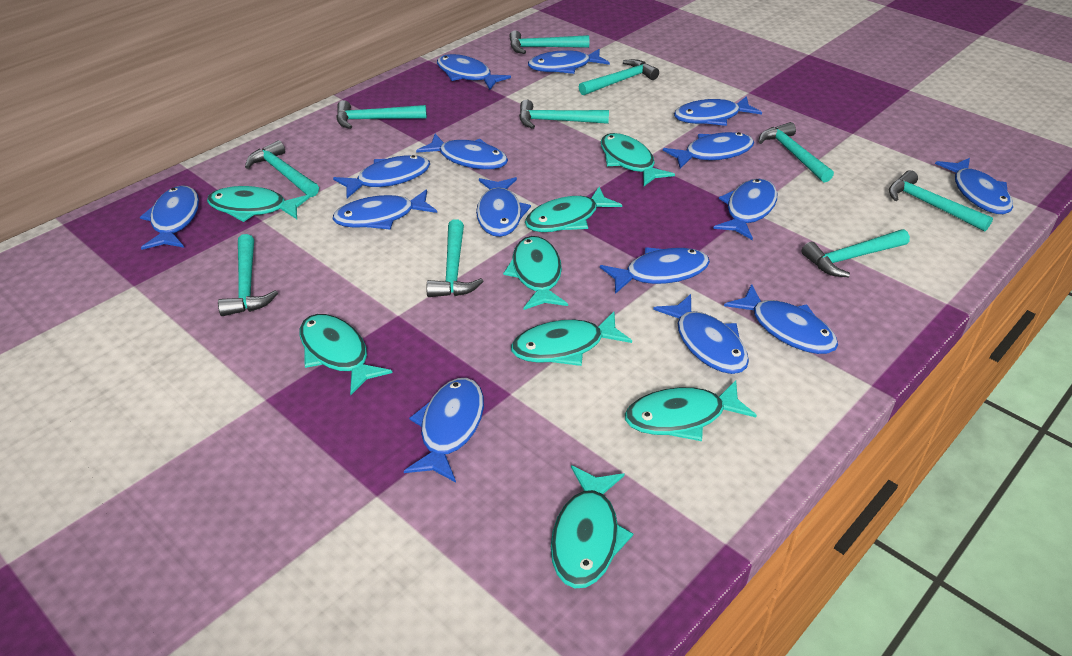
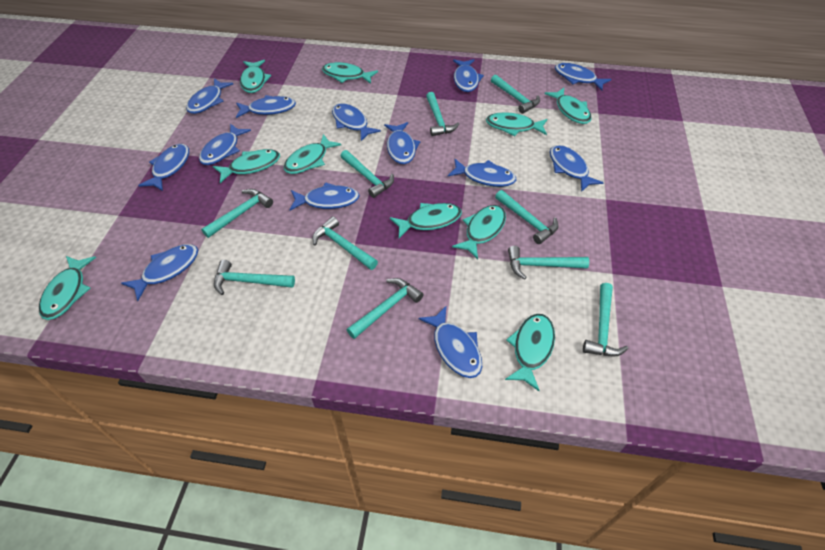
blue fish: [140,185,199,250] [333,155,430,198] [333,189,437,230] [404,378,484,482] [416,134,508,169] [437,54,511,90] [476,177,531,237] [528,49,610,74] [600,247,710,294] [653,294,749,374] [663,132,754,169] [674,96,762,126] [713,179,777,240] [724,284,838,354] [935,158,1013,214] = 15 -> [121,244,198,301] [138,144,189,191] [186,78,233,114] [199,123,251,165] [236,95,296,118] [289,182,360,211] [332,103,381,141] [384,122,420,164] [418,306,482,378] [448,159,516,187] [453,59,484,92] [550,145,604,192] [555,63,611,91] = 13
turquoise fish: [207,186,310,222] [300,314,393,395] [503,236,568,310] [511,312,632,366] [525,187,622,232] [551,465,633,588] [601,133,675,186] [625,380,757,441] = 8 -> [39,256,96,320] [213,149,280,183] [240,60,271,93] [284,134,341,174] [322,62,378,84] [390,203,462,238] [452,205,506,259] [486,112,547,136] [505,314,555,391] [545,88,592,124] = 10

